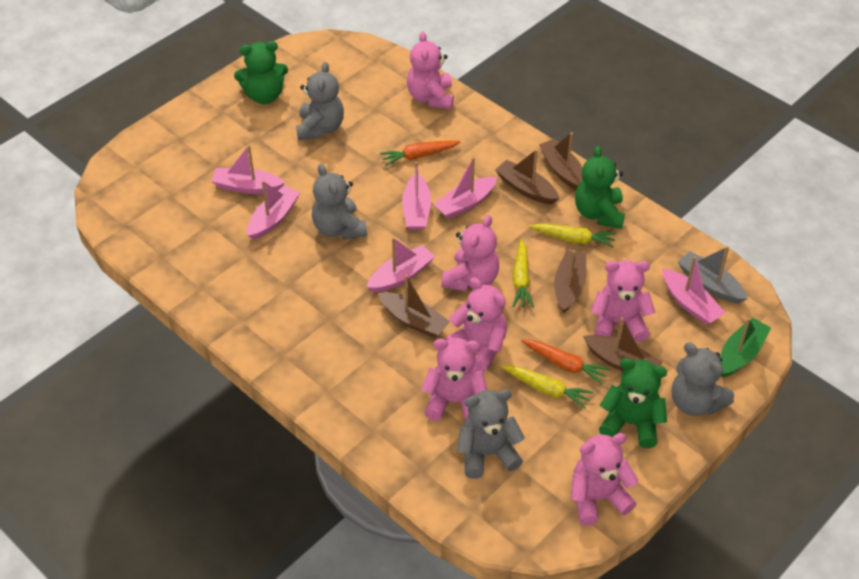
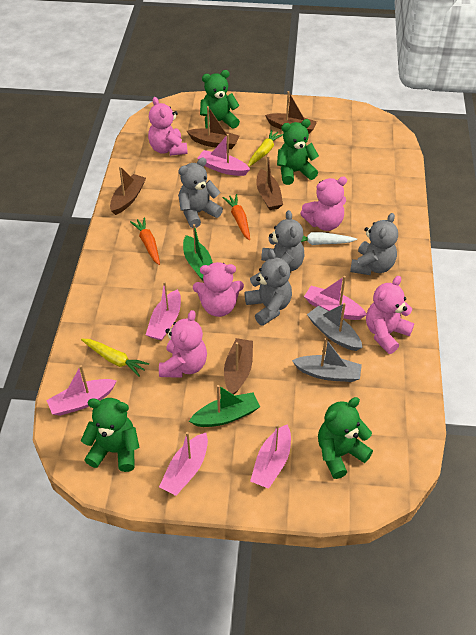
green boat: [720,317,771,377] = 1 -> [183,224,213,281] [189,385,260,427] = 2
green teddy bear: [234,41,288,104] [575,145,625,229] [599,358,667,448] = 3 -> [81,398,140,472] [200,70,240,129] [277,119,319,185] [318,397,373,479] = 4
grey boat: [678,246,748,304] = 1 -> [292,338,362,382] [307,303,363,351] = 2
pink teddy bear: [407,32,454,109] [421,338,487,421] [441,215,499,291] [445,277,507,372] [571,433,638,526] [591,260,655,342] = 6 -> [148,97,188,156] [159,310,207,378] [193,262,244,317] [300,176,347,231] [366,276,414,354] = 5
white carrot: none = 0 -> [301,232,357,245] = 1
yellow carrot: [501,365,593,409] [512,239,534,308] [529,224,616,248] = 3 -> [81,339,149,377] [248,130,283,167] = 2

